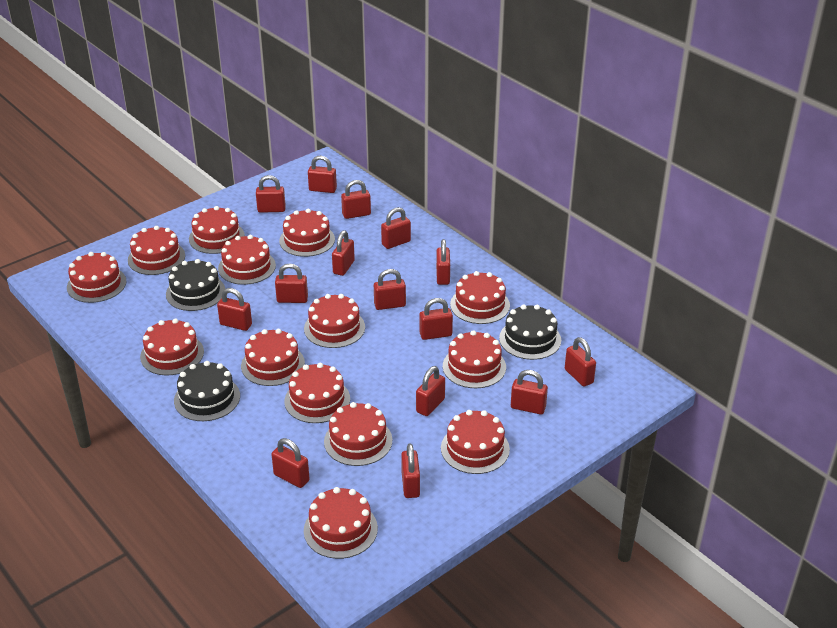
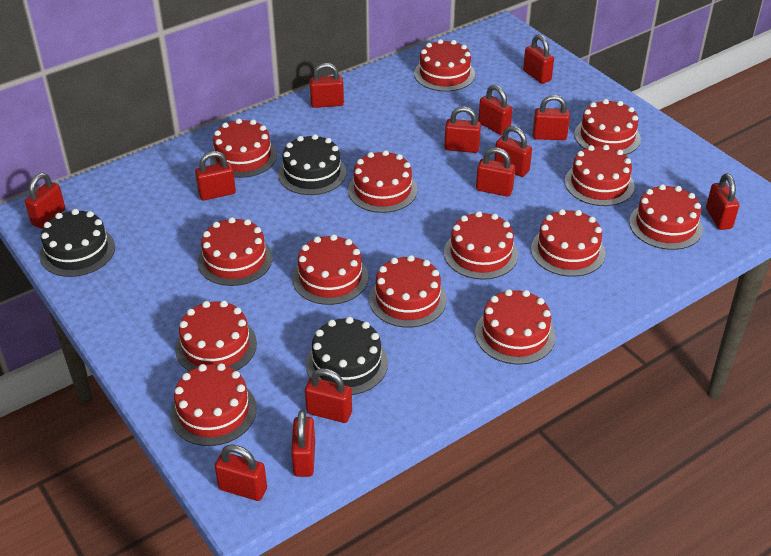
red padlock: [217,288,252,331] [256,175,286,213] [271,438,310,488] [275,264,308,303] [308,156,337,193] [332,230,355,276] [341,180,371,219] [374,269,406,310] [381,207,411,249] [401,444,420,498] [416,366,445,416] [419,298,453,340] [436,239,450,285] [511,370,548,414] [565,337,596,387] = 15 -> [25,173,65,228] [195,151,236,201] [215,444,267,501] [291,410,315,477] [305,368,352,423] [310,63,344,108] [444,106,481,153] [476,148,515,197] [478,85,513,135] [494,126,532,177] [523,34,554,84] [533,95,570,140] [706,173,739,230] = 13

